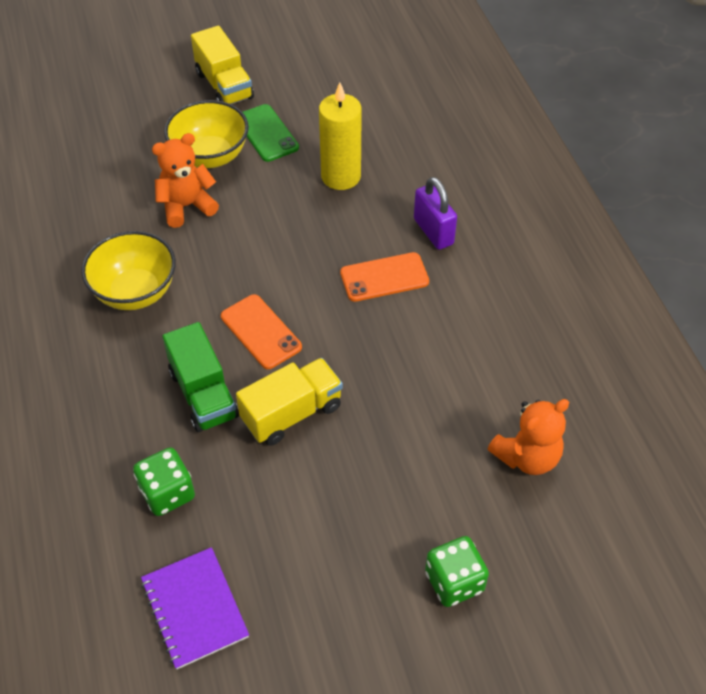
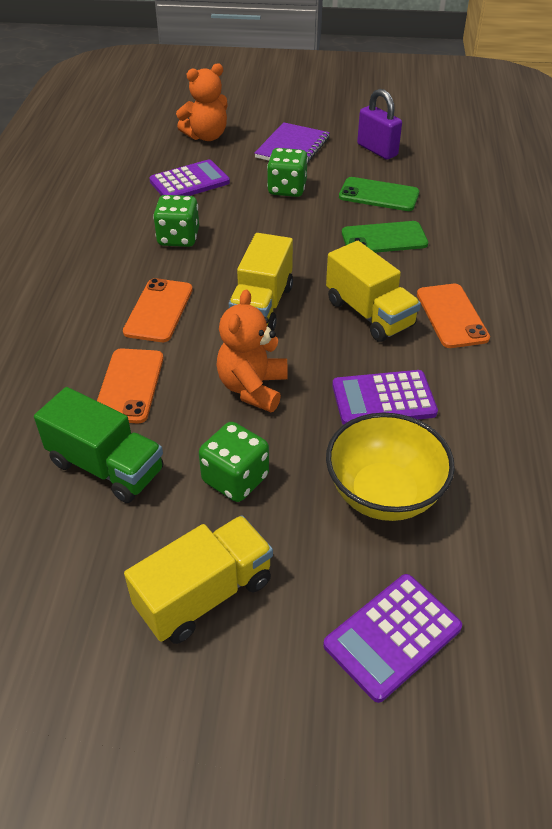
green dice: [133,447,195,516] [425,536,489,607] = 2 -> [153,195,199,247] [199,422,269,502] [267,148,308,197] = 3
green phone: [243,104,299,162] = 1 -> [339,177,419,211] [342,221,428,253] = 2
orange phone: [221,294,302,369] [340,252,429,302] = 2 -> [97,348,163,424] [123,278,193,342] [417,284,490,348] = 3
purple calculator: none = 0 -> [149,159,230,196] [323,574,462,703] [332,370,438,425] = 3
yellow bowl: [81,231,176,310] [164,100,249,168] = 2 -> [326,413,455,521] = 1
yellow candle: [319,82,362,190] = 1 -> none = 0
yellow truck: [191,26,254,104] [236,358,343,446] = 2 -> [124,515,273,644] [229,233,293,331] [326,241,421,342] = 3

